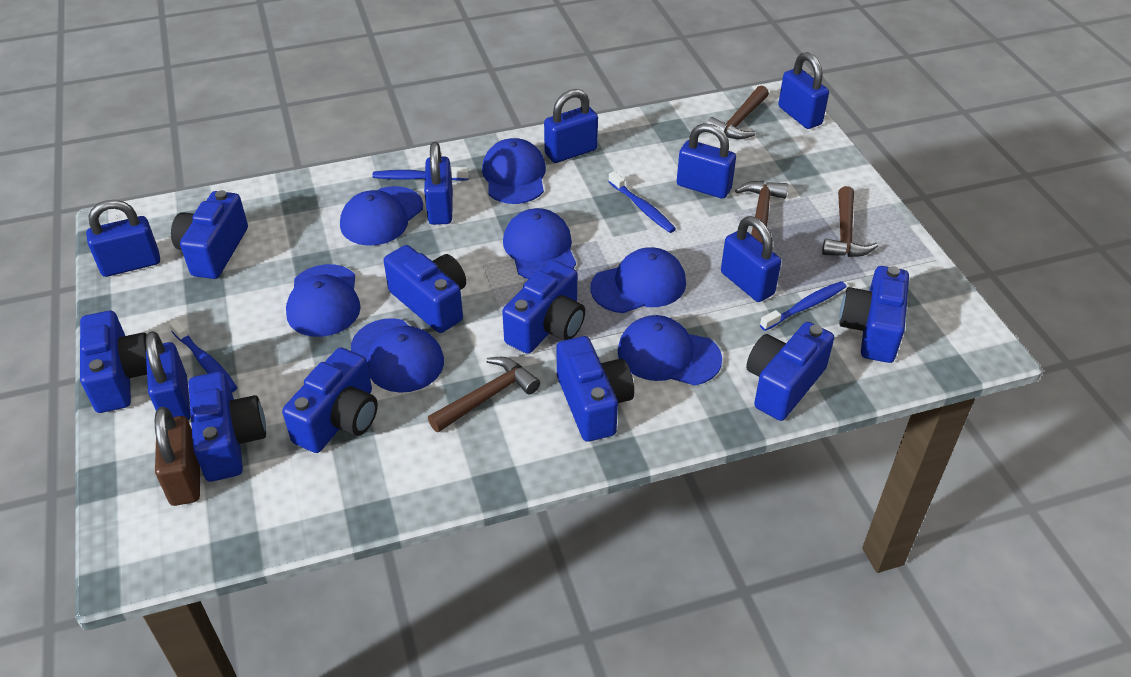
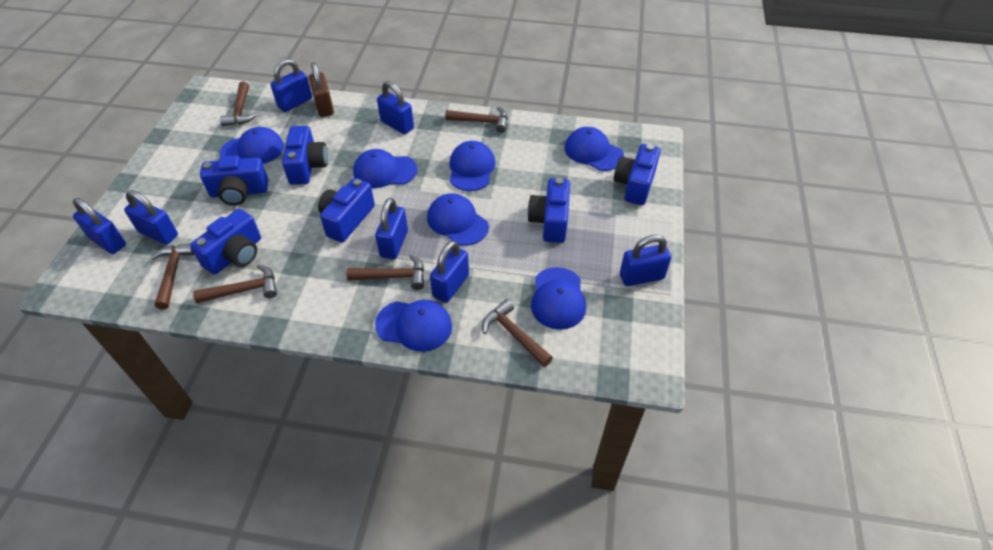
blue camera: [80,311,147,413] [171,190,248,279] [188,372,266,482] [282,347,378,453] [384,245,466,333] [502,260,585,354] [557,336,634,442] [746,322,834,421] [839,266,909,363] = 9 -> [190,209,261,275] [200,156,268,205] [282,126,328,185] [318,178,375,243] [527,178,570,243] [614,144,661,205] = 6
blue toothbrush: [169,319,237,392] [372,167,469,181] [608,171,676,233] [760,281,846,331] = 4 -> none = 0
brown hammer: [428,357,540,432] [707,85,769,139] [735,181,788,244] [822,186,878,257] = 4 -> [150,243,195,309] [193,264,277,303] [220,82,257,126] [347,254,424,290] [445,107,508,133] [482,299,553,367] = 6

